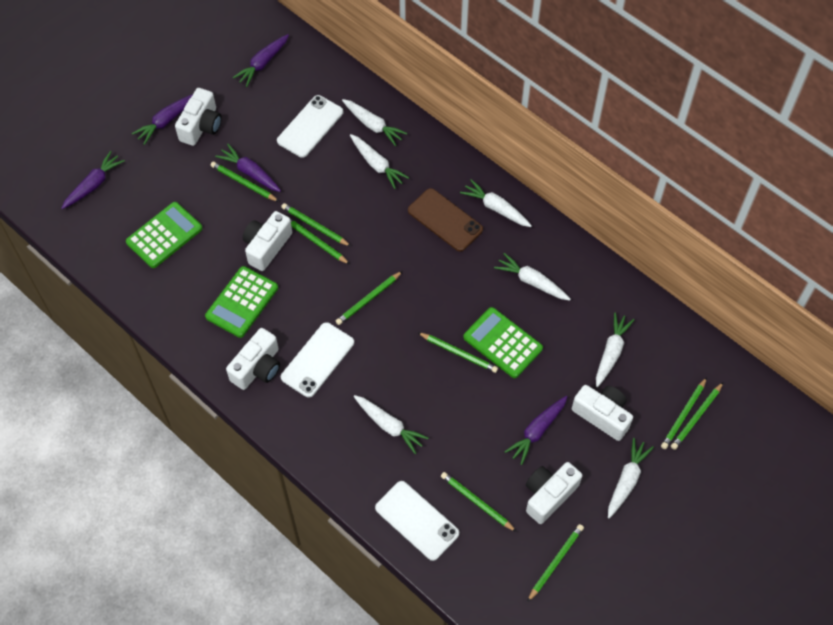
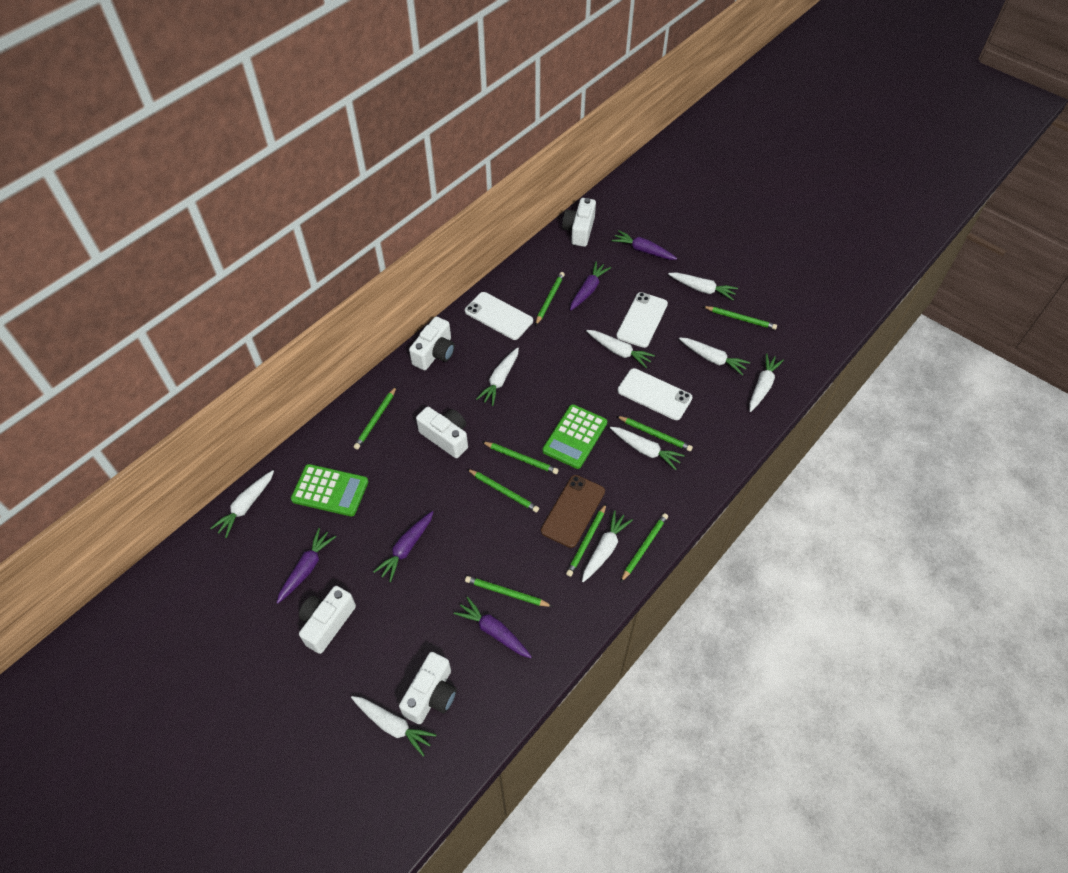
green calculator: [126,202,203,268] [205,266,278,338] [463,307,543,378] = 3 -> [291,464,368,517] [542,404,607,469] = 2
white carrot: [342,99,407,146] [350,134,409,189] [354,395,429,454] [460,179,532,227] [494,253,571,300] [596,312,634,387] [608,438,654,518] = 7 -> [210,470,274,538] [351,696,437,756] [476,347,519,406] [582,510,633,582] [586,330,655,368] [610,427,685,470] [668,272,738,300] [679,337,750,375] [749,353,784,412] = 9

